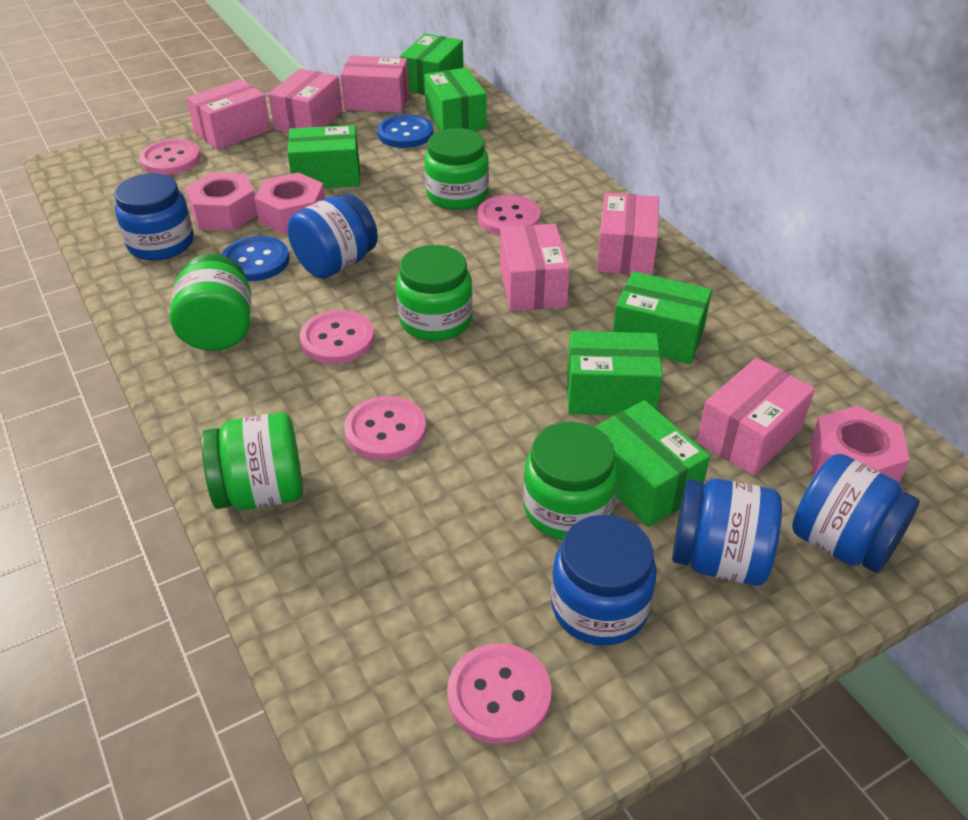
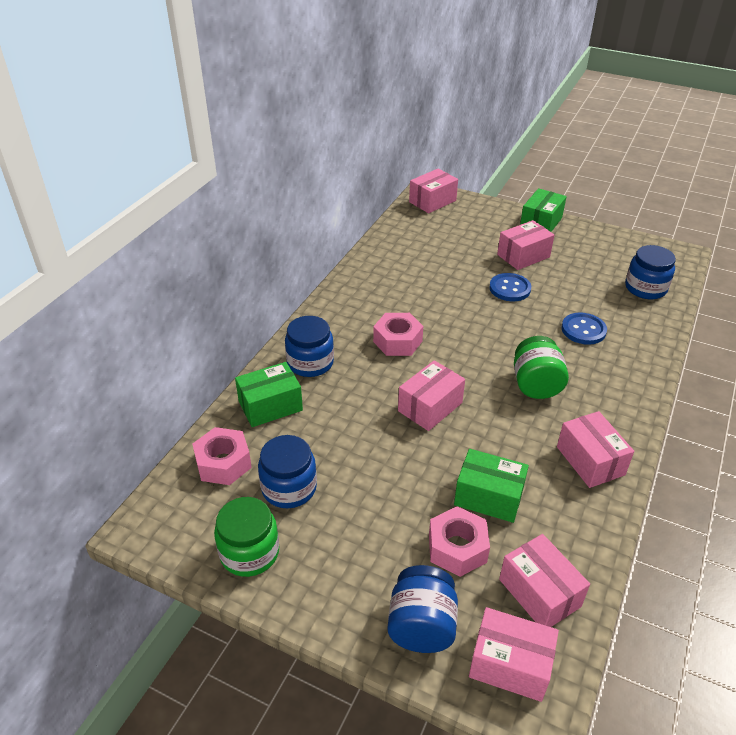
blue jar: [115,173,194,261] [287,194,378,278] [551,515,657,645] [672,478,782,586] [792,454,920,573] = 5 -> [258,435,317,508] [285,316,334,377] [388,565,458,653] [625,245,676,299] = 4
green box: [288,125,360,188] [400,33,463,95] [424,68,486,131] [567,331,663,415] [594,400,710,527] [613,271,712,364] = 6 -> [235,362,303,427] [454,449,529,523] [520,188,567,232] = 3
green jar: [170,254,251,351] [201,412,303,510] [396,245,473,341] [424,128,489,210] [523,422,618,540] = 5 -> [214,497,280,577] [514,336,569,399] = 2
pink button: [139,139,200,175] [300,310,374,364] [344,396,426,461] [447,643,551,744] [477,195,541,235] = 5 -> none = 0

